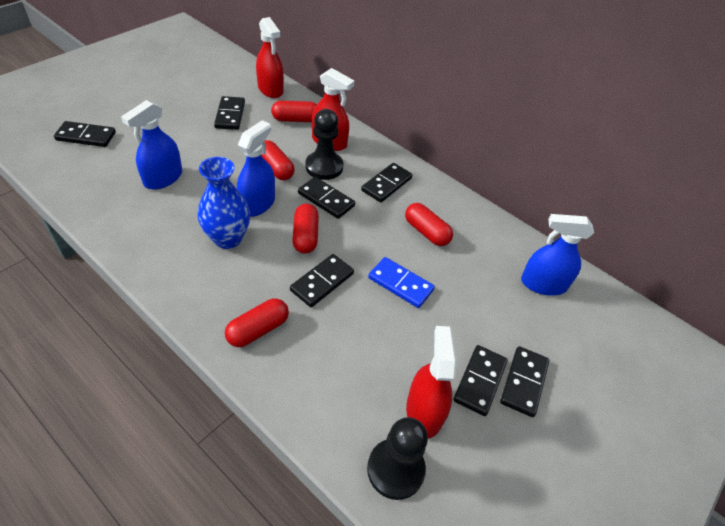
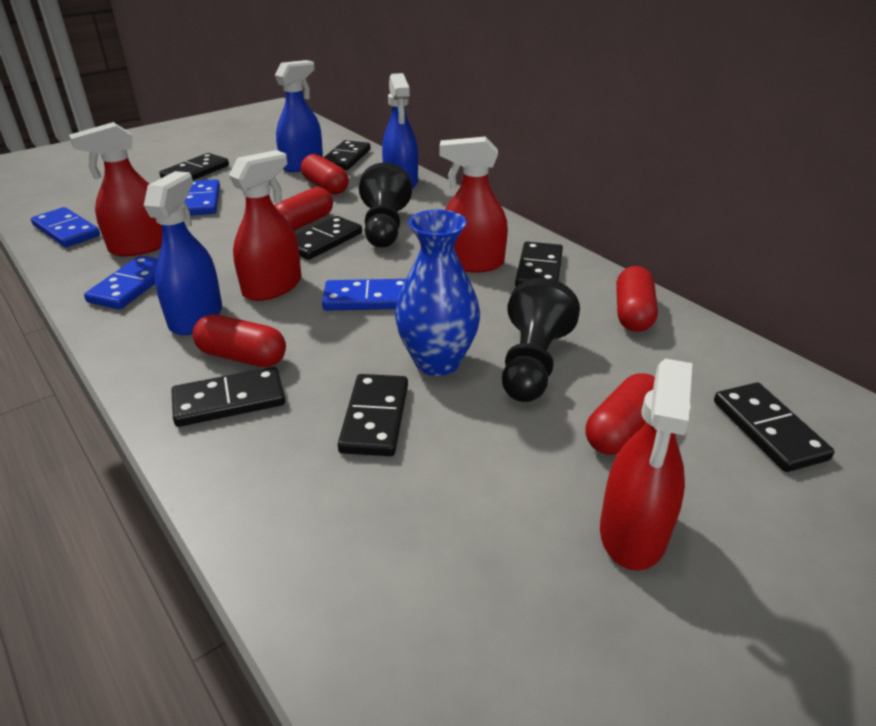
blue domino: [368,257,435,308] = 1 -> [31,207,100,247] [84,255,158,309] [185,179,220,216] [322,279,406,311] = 4
red spray bottle: [256,17,284,98] [312,68,355,151] [406,326,457,438] = 3 -> [69,122,162,256] [229,150,301,301] [440,136,508,273] [600,359,693,571] = 4

